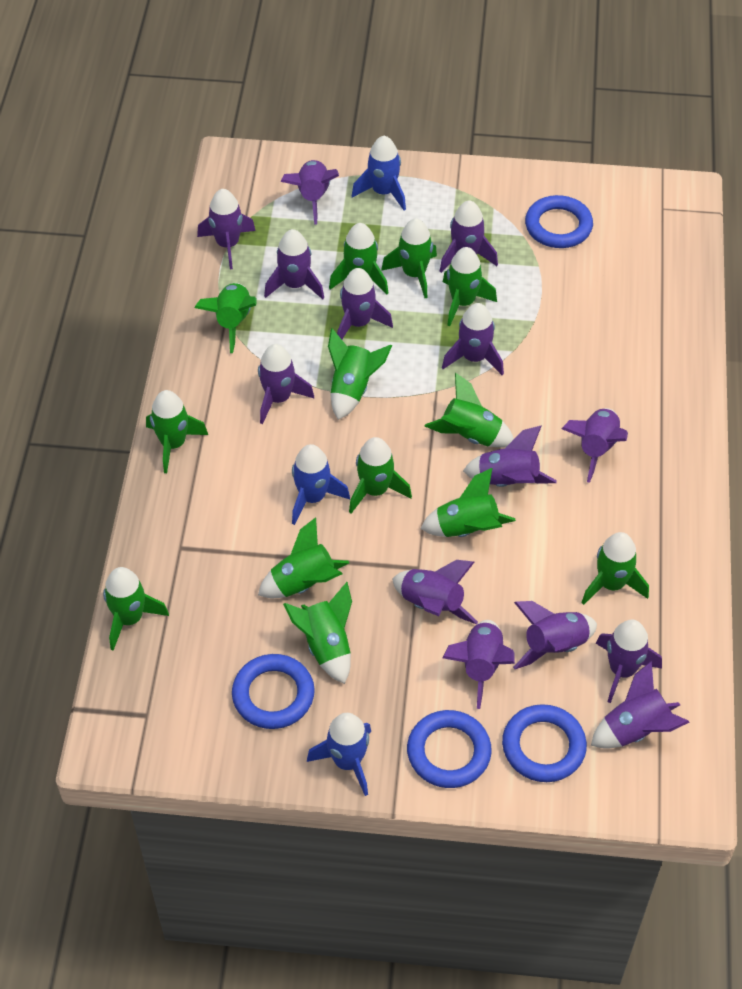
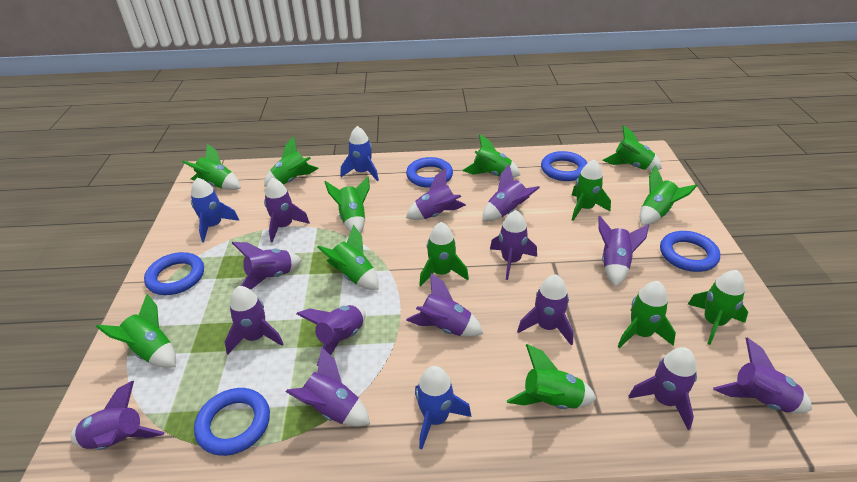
blue ring: [232,654,315,729] [407,710,492,788] [502,704,587,782] [525,195,593,248] = 4 -> [144,252,204,295] [194,388,270,456] [406,157,453,188] [541,151,587,181] [660,231,720,272] = 5

